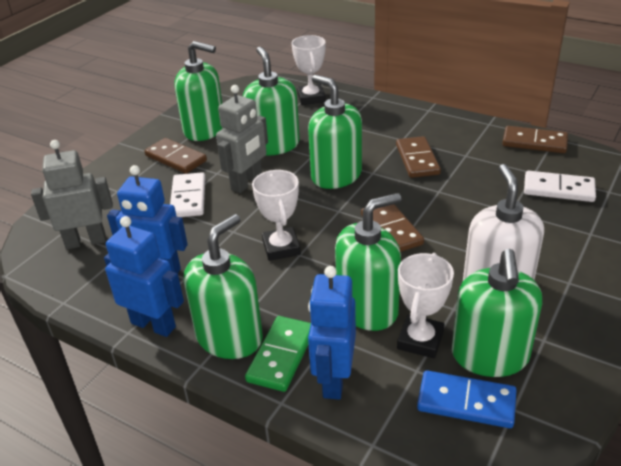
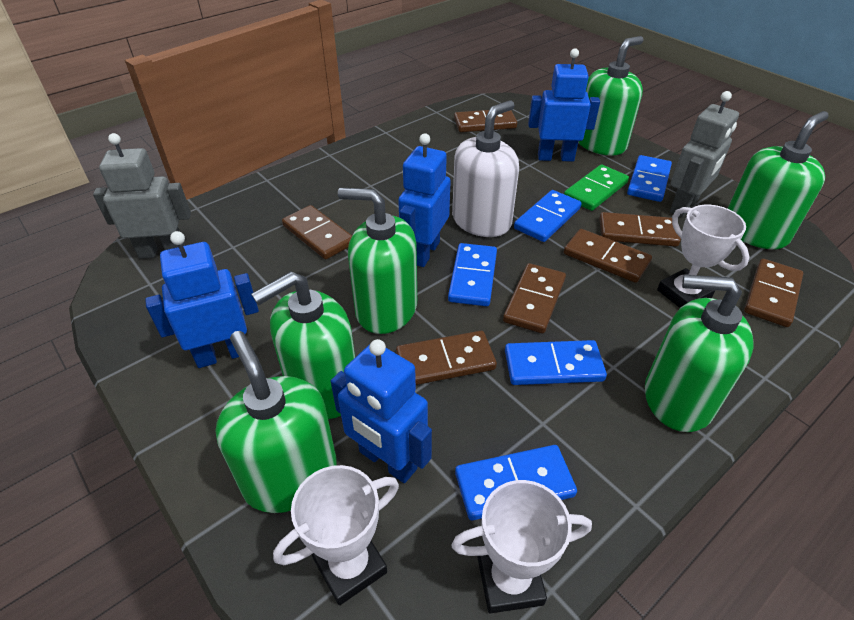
blue domino: [417,370,517,428] = 1 -> [448,243,497,306] [455,445,577,520] [505,340,607,385] [514,190,582,242] [627,155,672,202] = 5
blue robot: [104,216,184,337] [107,165,188,273] [308,266,356,400] = 3 -> [145,231,259,368] [331,339,432,483] [398,133,451,267] [528,48,600,162] = 4
brown domino: [144,138,207,174] [361,204,424,252] [396,136,441,178] [502,126,568,153] = 4 -> [282,205,352,259] [396,331,497,385] [454,110,517,132] [503,263,566,333] [564,229,652,283] [599,212,681,247] [744,259,803,327] = 7
white domino: [170,172,206,217] [524,171,596,202] = 2 -> none = 0

